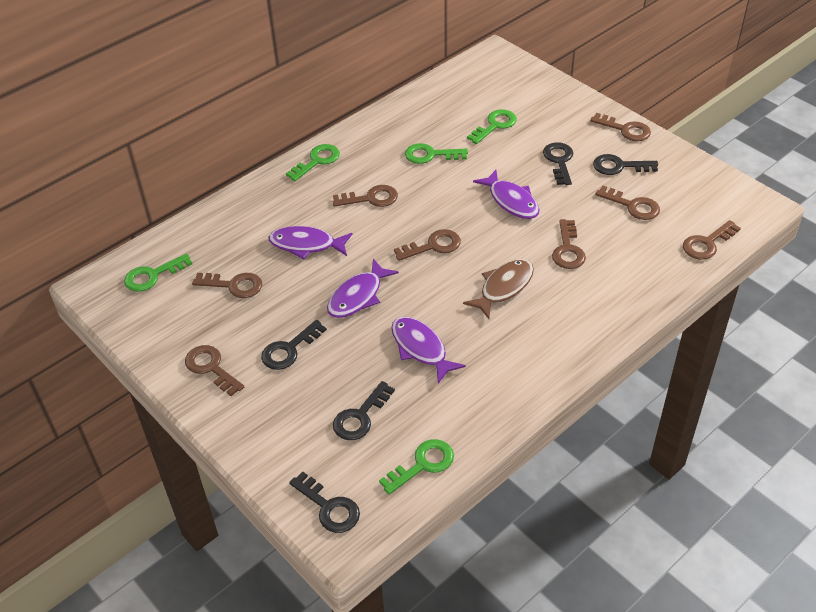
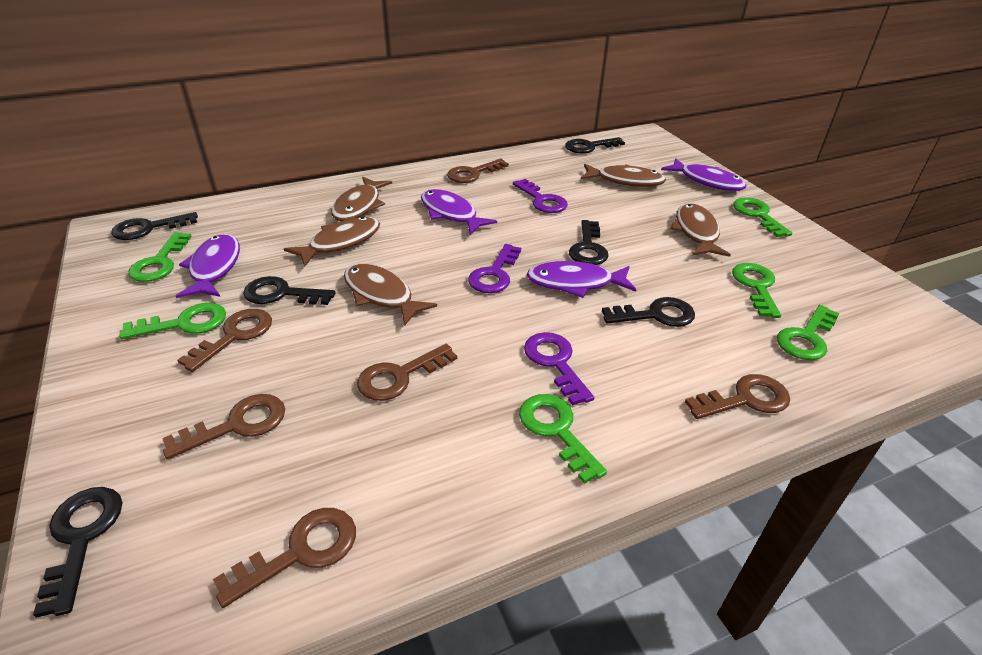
black key: [261,320,327,370] [289,472,360,533] [333,381,395,440] [543,142,573,185] [593,154,658,175] = 5 -> [33,487,123,618] [111,212,198,240] [243,276,336,305] [565,137,625,153] [569,220,608,265] [602,297,695,327] = 6
brown fish: [463,259,534,319] = 1 -> [284,217,380,266] [331,177,392,221] [344,264,437,326] [581,164,666,187] [670,203,731,257] = 5
brown key: [185,345,244,396] [192,273,262,298] [333,185,398,207] [394,229,461,261] [552,219,586,269] [590,113,651,141] [595,186,660,220] [683,220,741,260] = 8 -> [162,394,285,459] [177,309,272,372] [213,508,356,608] [357,344,457,401] [447,159,509,183] [685,374,790,419] = 6
green key: [124,253,192,292] [286,144,340,181] [379,439,454,494] [405,143,468,164] [467,109,517,144] = 5 -> [120,303,226,339] [128,232,192,282] [519,394,607,484] [732,263,781,318] [733,197,793,237] [777,305,840,360] = 6
purple key: none = 0 -> [468,244,521,293] [513,179,568,213] [524,332,594,405] = 3

